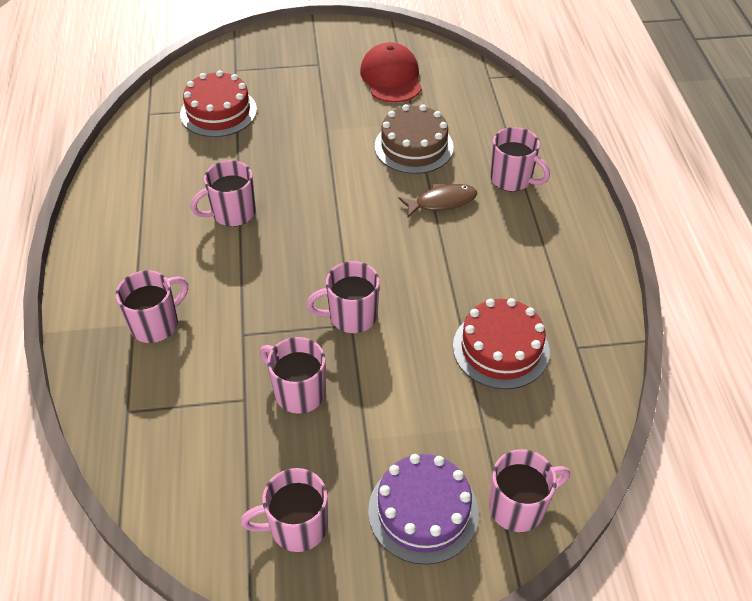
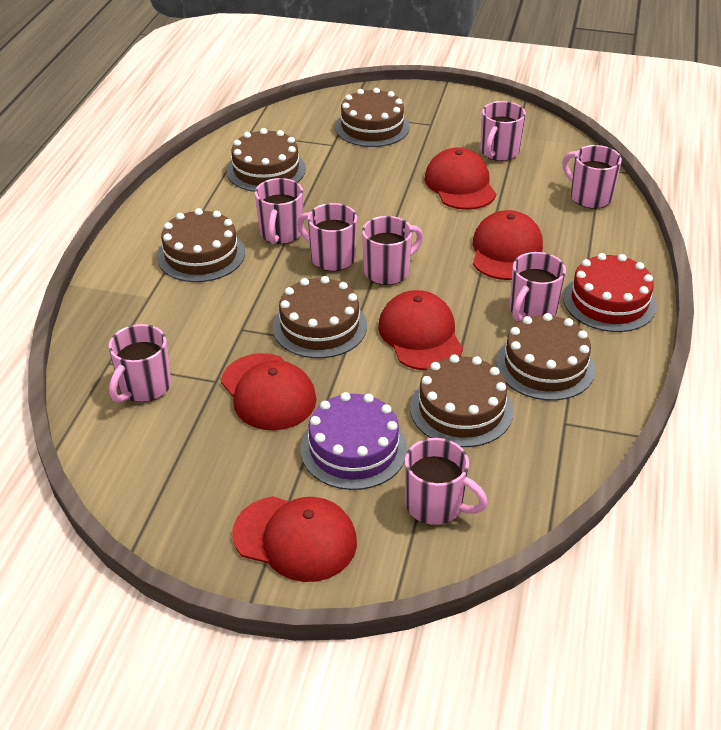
brown cake: [375,104,454,174] = 1 -> [157,208,245,282] [226,128,306,192] [272,276,367,358] [335,88,410,147] [410,355,513,447] [496,313,595,401] = 6
brown fish: [398,184,477,217] = 1 -> none = 0
pink mug: [116,270,188,343] [191,160,256,227] [240,468,328,552] [260,337,326,414] [306,261,380,333] [489,449,570,532] [490,127,550,192] = 7 -> [109,324,171,403] [255,178,303,244] [297,203,357,271] [362,216,423,285] [405,438,488,525] [480,101,526,161] [510,252,566,321] [562,145,622,209] = 8
red cake: [180,70,257,137] [453,298,550,389] = 2 -> [563,253,657,332] = 1
red cap: [360,42,422,103] = 1 -> [221,353,316,431] [232,496,357,582] [378,290,463,370] [424,147,496,210] [473,210,543,280] = 5

